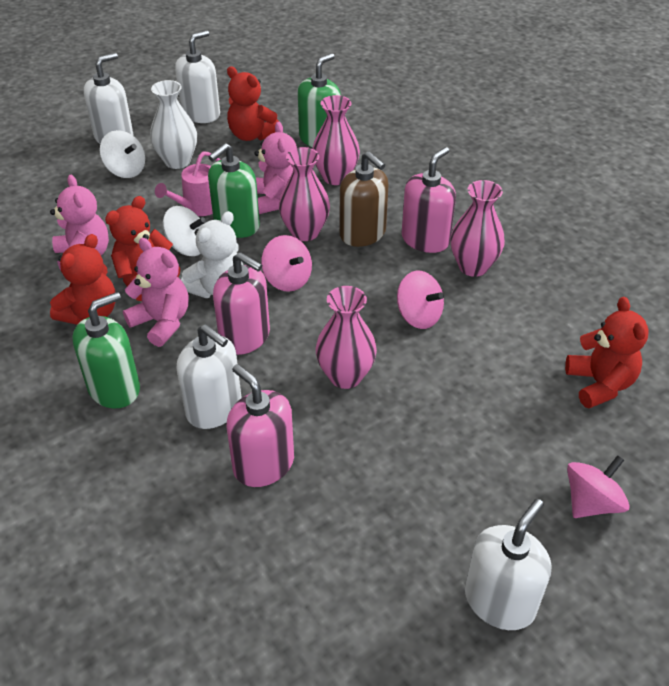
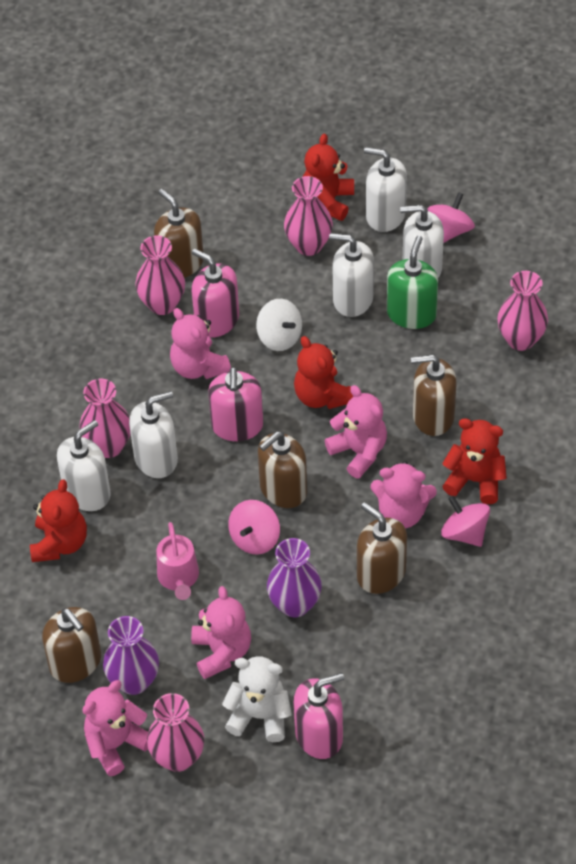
brown soap dispenser: [339,151,389,247] = 1 -> [42,607,101,683] [154,189,203,278] [258,431,307,508] [357,502,407,594] [411,355,457,436] = 5
green soap dispenser: [72,292,140,408] [208,143,260,238] [298,53,341,147] = 3 -> [387,236,438,329] = 1
pink teddy bear: [50,175,109,270] [123,238,188,347] [254,122,297,214] = 3 -> [82,680,148,776] [170,308,231,379] [191,586,251,679] [325,385,387,479] [370,461,437,529] = 5
pink vase: [279,147,330,241] [312,95,360,185] [316,286,377,389] [450,180,505,277] = 4 -> [79,379,131,458] [135,235,185,315] [147,693,204,772] [284,176,333,256] [497,271,548,351] = 5
purple vase: none = 0 -> [103,616,159,695] [267,538,322,617] = 2
white soap dispenser: [84,53,134,144] [175,30,220,123] [176,324,242,429] [465,499,551,630] = 4 -> [57,420,111,511] [129,391,178,478] [329,233,374,317] [364,147,407,232] [400,205,444,278] = 5
white spinning top: [100,130,145,178] [163,206,206,256] = 2 -> [256,299,302,351] = 1
white vase: [150,80,197,169] = 1 -> none = 0

